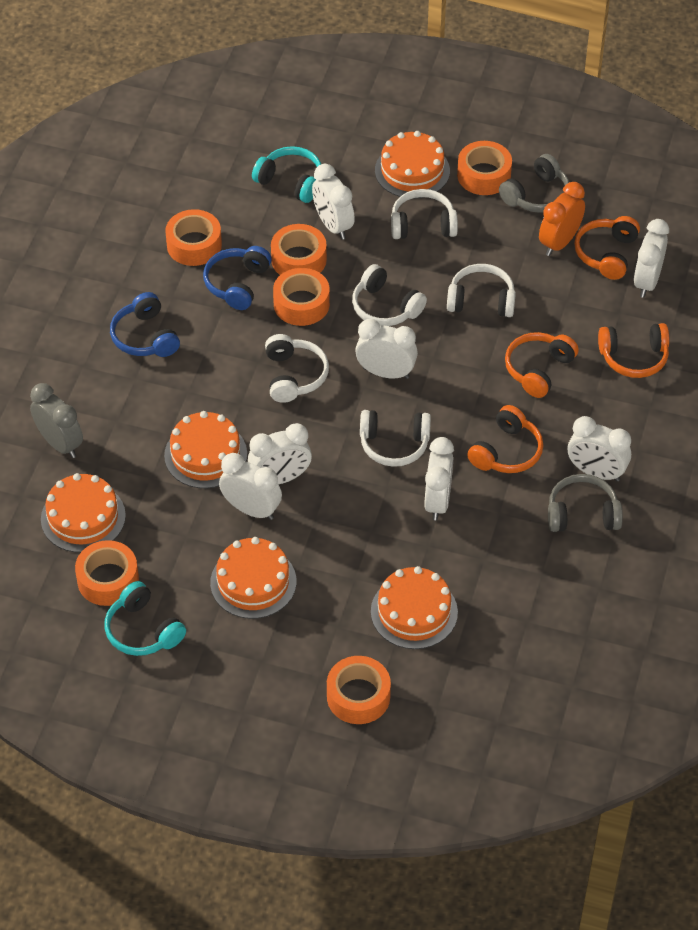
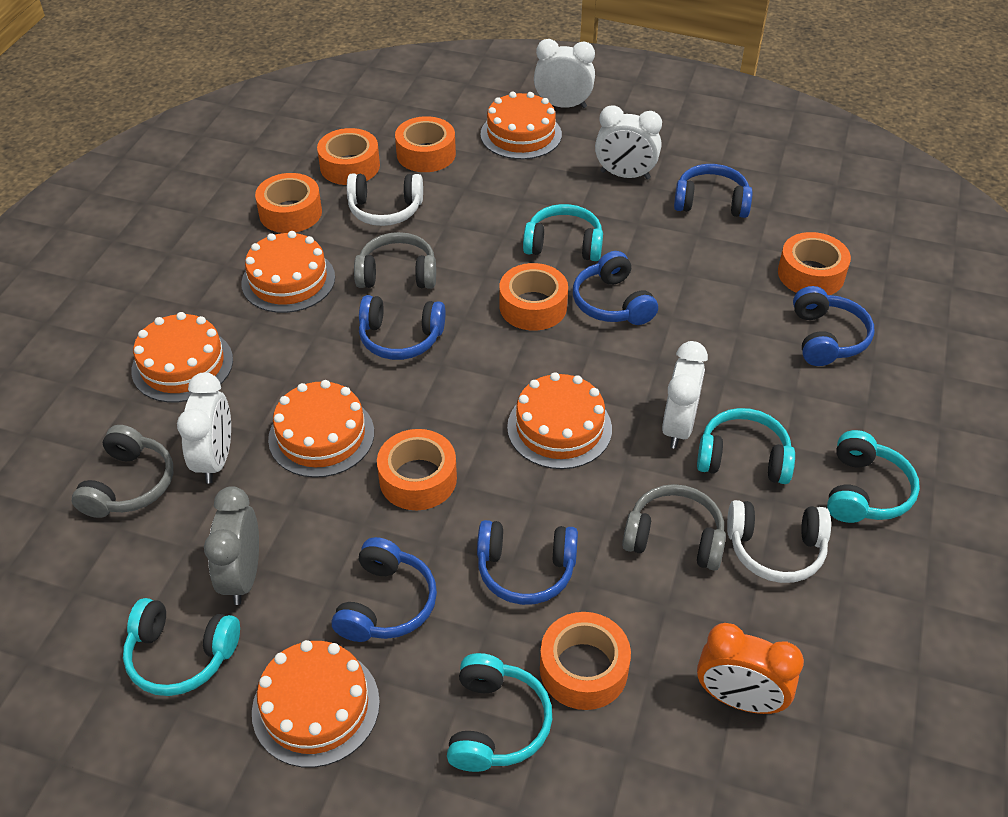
blue headphones: [110,292,180,357] [203,246,272,310] = 2 -> [332,537,437,642] [359,295,445,360] [477,520,578,605] [573,251,658,325] [674,164,753,218] [793,286,875,366] = 6
grey headphones: [499,154,569,213] [548,474,623,532] = 2 -> [72,425,173,518] [354,232,436,289] [622,484,726,570] = 3
orange cake: [41,473,126,553] [164,411,247,488] [210,537,296,619] [371,566,458,649] [375,131,450,199] = 5 -> [131,312,233,402] [241,231,335,313] [252,640,380,768] [268,380,374,478] [480,92,562,159] [507,372,612,469] = 6
orange headphones: [467,405,543,473] [505,332,579,398] [574,216,640,280] [598,323,669,378] = 4 -> none = 0
orange tape: [75,540,139,606] [165,209,222,266] [271,224,327,275] [273,268,330,326] [327,656,391,724] [457,141,512,195] = 6 -> [255,173,322,233] [317,128,380,185] [377,429,457,510] [395,116,456,172] [499,263,568,331] [540,612,631,710] [778,232,851,295] = 7
turquoise headphones: [105,581,186,656] [252,146,321,203] = 2 -> [123,598,240,696] [447,653,552,772] [523,204,603,261] [697,408,795,484] [827,430,920,523] = 5
white clock: [219,453,282,520] [248,423,312,485] [312,164,355,240] [355,319,418,379] [424,437,454,521] [568,416,631,481] [634,219,669,298] = 7 -> [177,373,231,483] [534,39,595,108] [595,105,662,179] [662,341,708,449] = 4
white headphones: [265,334,329,403] [352,264,427,326] [360,410,431,467] [391,189,458,239] [447,264,516,317] = 5 -> [347,174,423,226] [727,500,831,583] = 2

